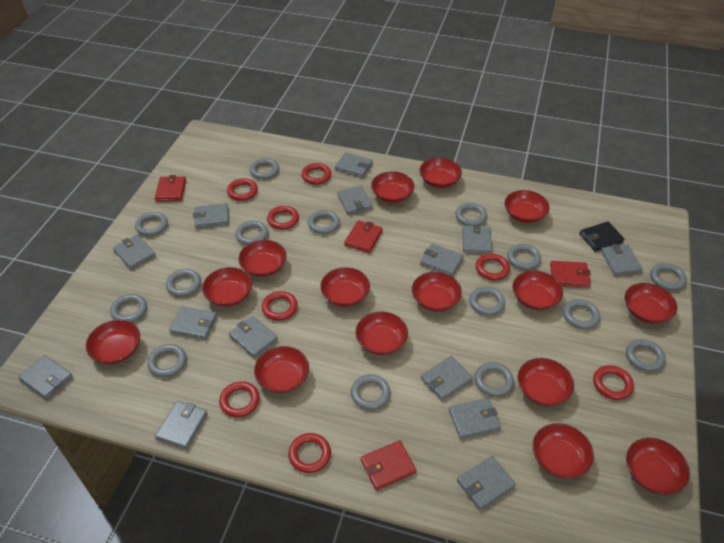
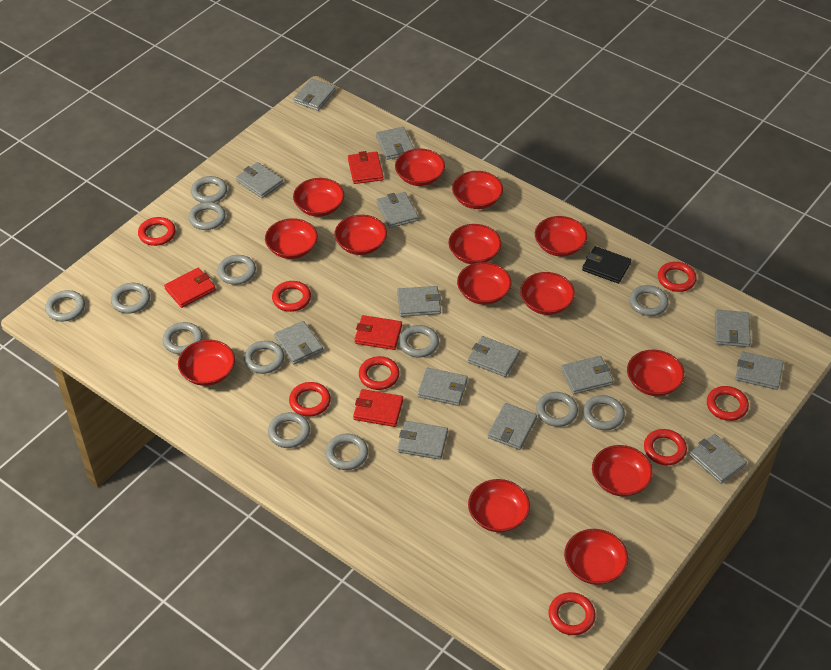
grey ring: [110,294,147,322] [135,212,168,236] [147,344,186,377] [166,269,201,297] [235,221,268,245] [250,158,279,180] [308,210,340,234] [351,374,391,410] [455,203,487,226] [469,286,505,316] [474,362,514,397] [507,244,541,270] [563,299,600,329] [626,339,665,372] [650,263,687,291] = 15 -> [45,290,85,322] [111,283,150,314] [162,322,203,354] [188,202,226,230] [191,176,227,203] [217,255,256,285] [244,341,284,374] [268,412,310,448] [325,434,368,470] [399,325,439,357] [536,392,578,427] [583,395,625,430] [629,285,669,316] = 13
red bowl: [86,320,140,364] [202,267,252,307] [238,240,286,277] [254,346,309,393] [320,267,370,307] [356,312,408,355] [371,171,414,203] [412,272,462,312] [419,158,462,188] [505,190,550,223] [513,270,563,310] [518,358,574,406] [533,423,594,479] [625,283,677,324] [626,438,690,495] = 15 -> [178,340,235,386] [265,218,318,259] [293,178,344,217] [334,215,387,255] [395,148,445,186] [449,224,501,264] [452,171,503,209] [457,262,511,305] [468,479,530,532] [520,272,575,315] [535,216,587,256] [564,529,628,585] [592,445,653,497] [627,350,685,396] = 14

